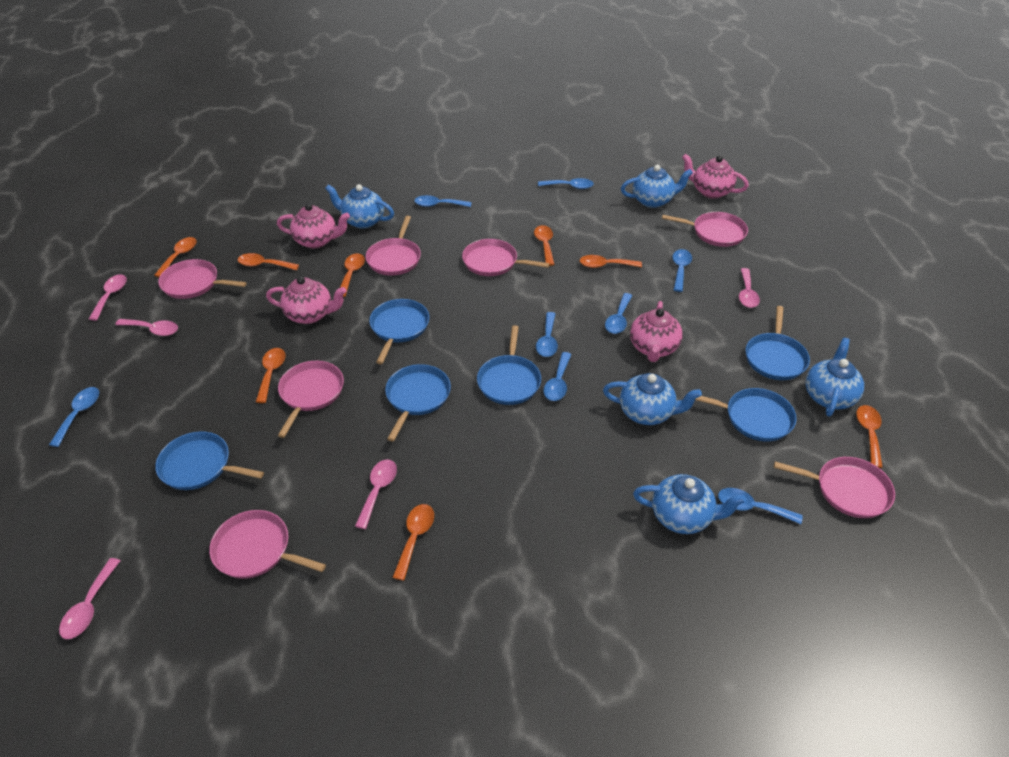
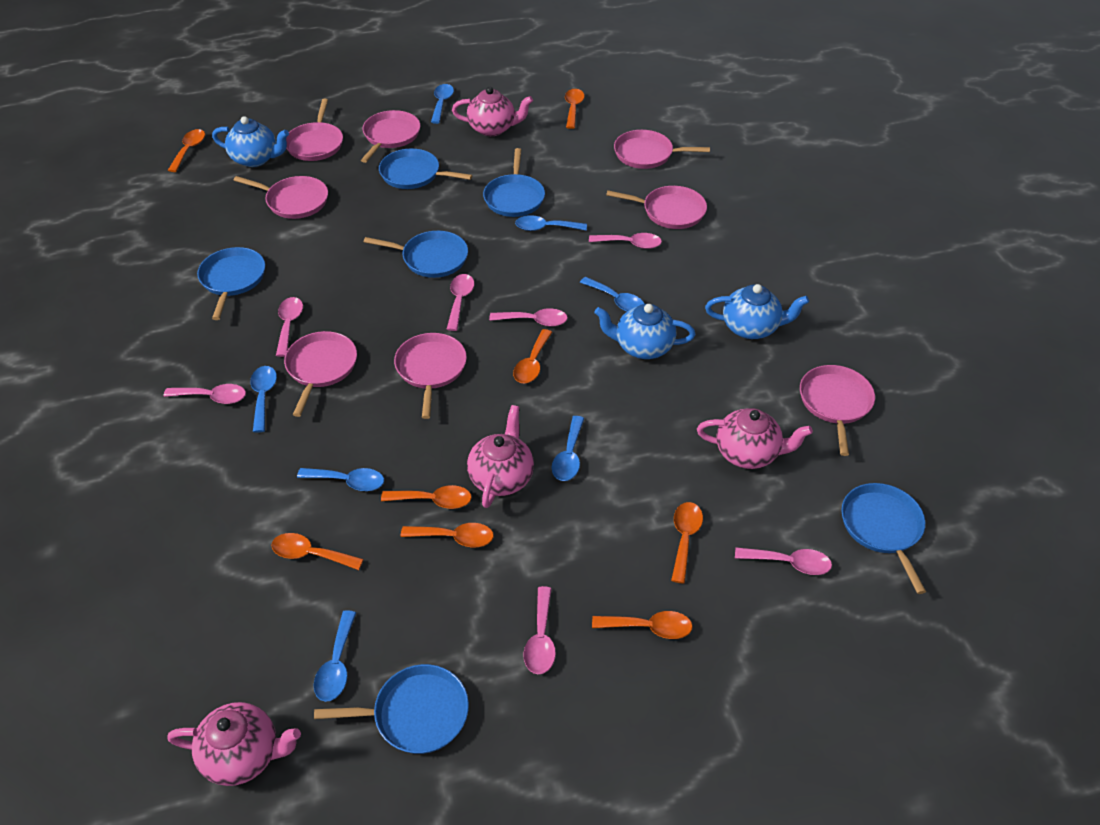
blue spoon: [49,387,99,447] [414,195,471,207] [536,312,558,357] [538,178,594,189] [543,352,572,401] [605,293,632,334] [673,249,692,292] [718,488,803,524] = 8 -> [250,366,277,433] [297,468,384,491] [313,610,356,702] [431,84,454,124] [515,215,587,231] [552,416,584,481] [580,277,644,312] = 7
blue teapot: [325,184,394,229] [603,373,702,425] [621,165,693,208] [633,474,746,534] [806,338,864,417] = 5 -> [212,116,289,167] [594,304,695,359] [705,284,809,339] = 3
pink pan: [158,259,247,299] [209,510,326,579] [278,361,344,438] [366,216,421,276] [462,239,549,276] [662,212,748,247] [774,457,895,518] = 7 -> [233,176,328,219] [284,331,357,417] [286,98,343,161] [361,110,420,163] [394,333,467,419] [606,186,707,229] [614,130,710,169] [800,365,875,456] = 8
pink spoon: [59,558,121,639] [89,274,127,321] [115,319,178,336] [355,460,397,529] [739,268,760,308] = 5 -> [164,384,246,404] [276,297,303,357] [447,274,474,331] [489,308,568,326] [523,586,556,674] [589,233,662,249] [735,547,832,575] = 7

